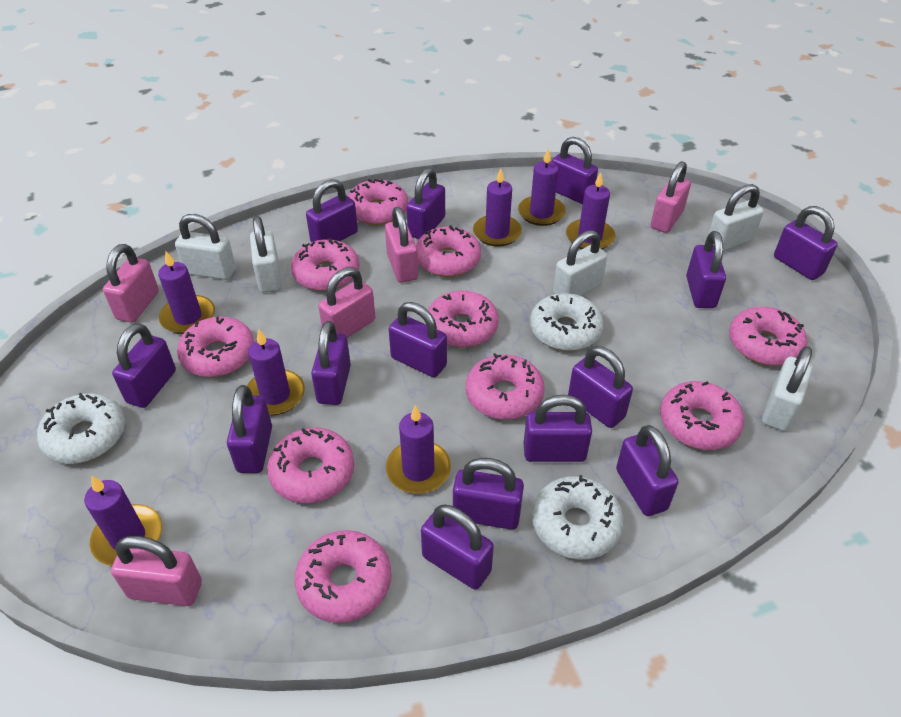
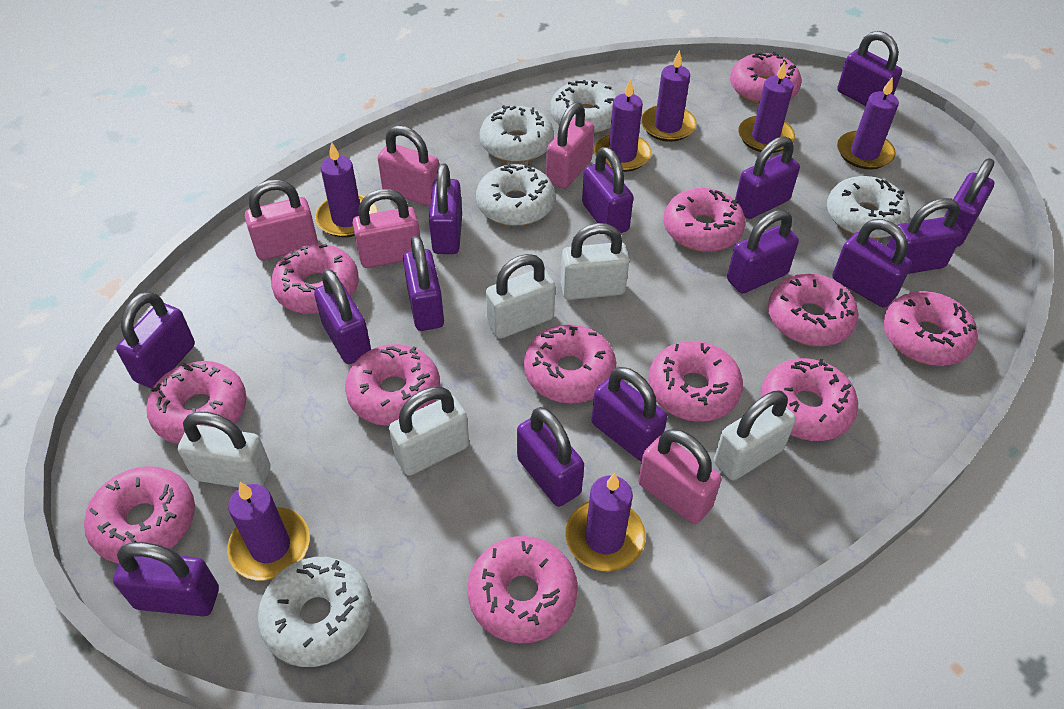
pink donut: [177,317,254,377] [267,427,354,503] [291,238,360,291] [295,530,391,623] [348,179,408,225] [416,225,481,277] [428,290,499,348] [466,353,545,420] [660,381,744,450] [729,307,807,366] = 10 -> [84,466,195,564] [146,361,247,444] [271,244,359,314] [345,344,440,426] [468,536,578,643] [524,324,616,404] [648,341,743,422] [664,188,746,252] [730,52,801,104] [761,358,858,441] [768,274,859,346] [883,291,977,366] = 12
white donut: [37,393,125,464] [530,293,604,351] [532,475,624,560] = 3 -> [258,557,372,667] [476,163,555,226] [480,105,554,163] [550,80,618,134] [827,176,910,239] = 5

